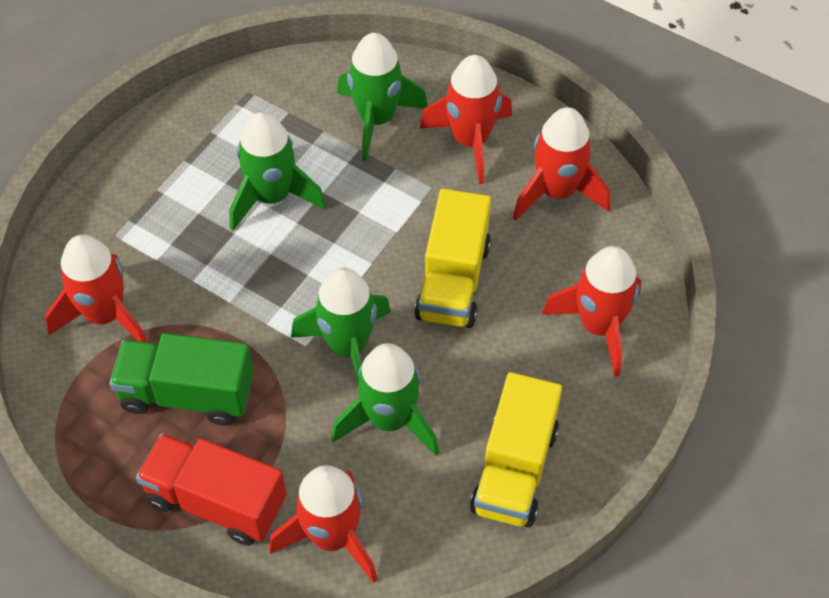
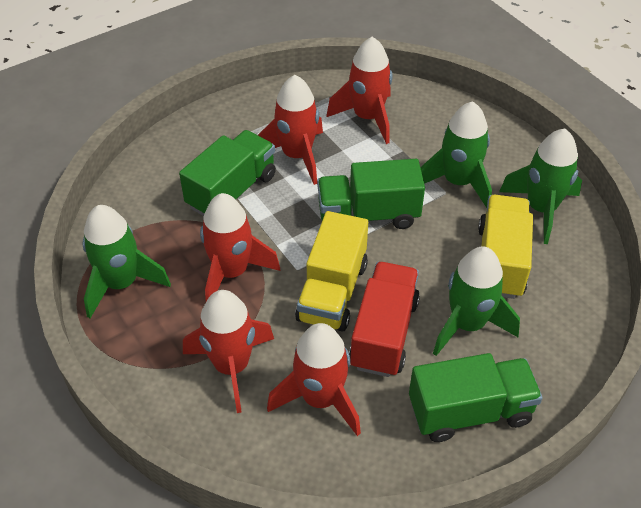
green truck: [109,333,254,425] = 1 -> [179,130,276,216] [317,159,425,229] [409,353,543,442] = 3

